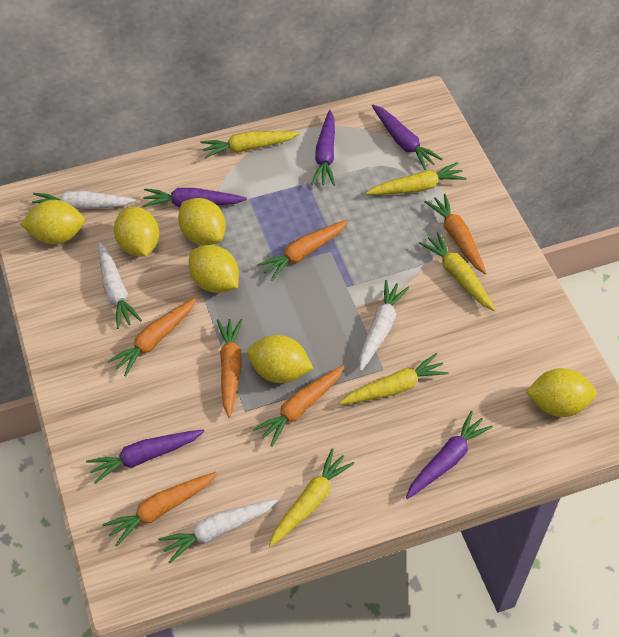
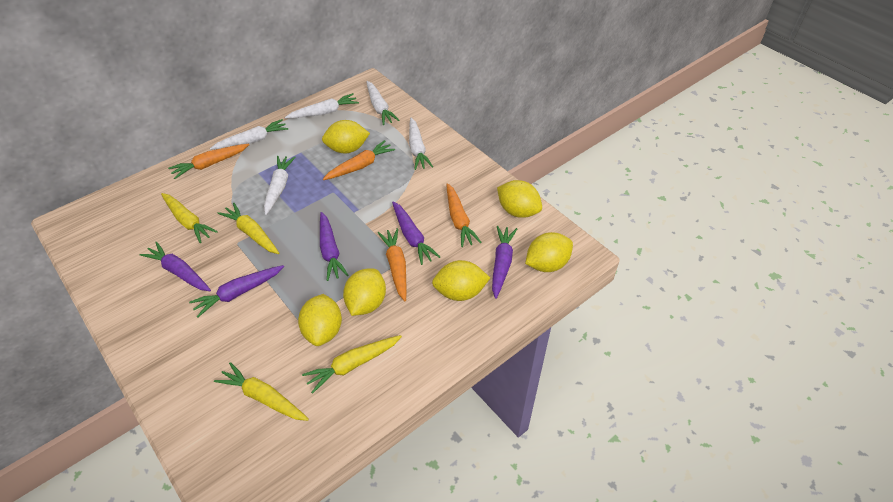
orange carrot: [103,472,217,547] [107,298,197,376] [217,319,243,417] [253,365,345,447] [257,220,348,281] [424,194,486,274] = 6 -> [168,144,250,179] [323,140,395,180] [378,228,407,302] [446,183,482,247] = 4
white carrot: [32,191,136,210] [98,242,142,329] [158,499,278,563] [359,280,409,371] = 4 -> [210,119,288,150] [264,156,296,215] [285,93,359,119] [366,81,400,125] [409,118,433,170] = 5
yellow carrot: [200,131,300,159] [269,448,355,547] [339,353,449,405] [366,162,466,195] [419,232,496,311] = 5 -> [161,193,218,243] [214,362,309,421] [217,203,279,254] [302,335,402,394] = 4

